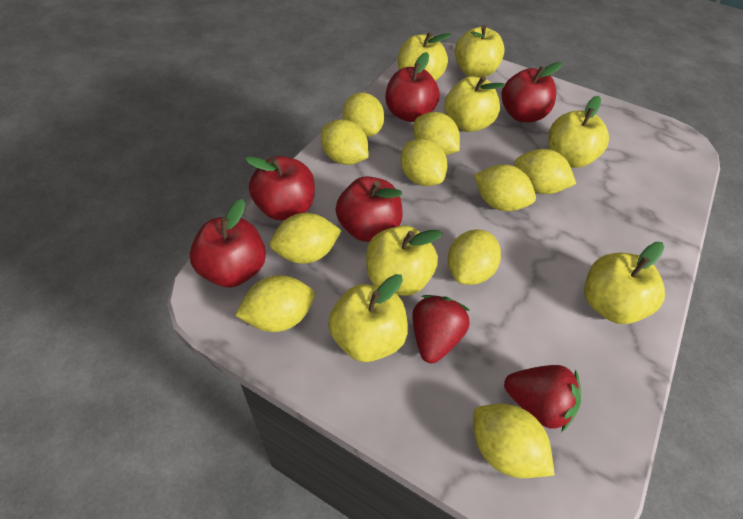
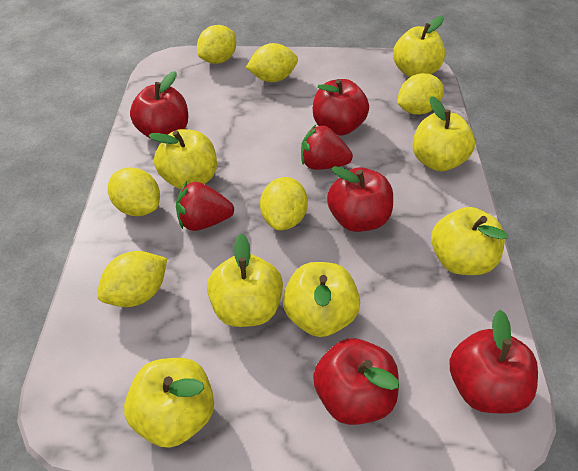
yellow lemon: [235,275,315,332] [270,213,342,264] [321,119,369,165] [343,92,384,137] [401,138,447,186] [414,112,460,155] [448,229,501,285] [473,404,555,478] [474,164,536,211] [514,149,576,194] = 10 -> [97,251,167,307] [108,167,160,216] [197,25,236,64] [246,43,298,82] [260,177,308,230] [397,73,444,115] = 6

